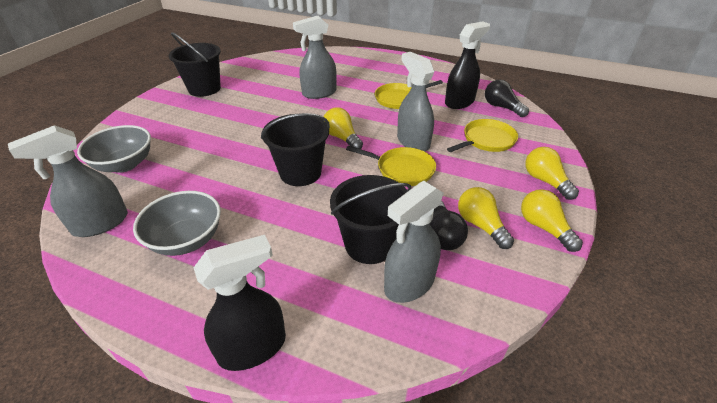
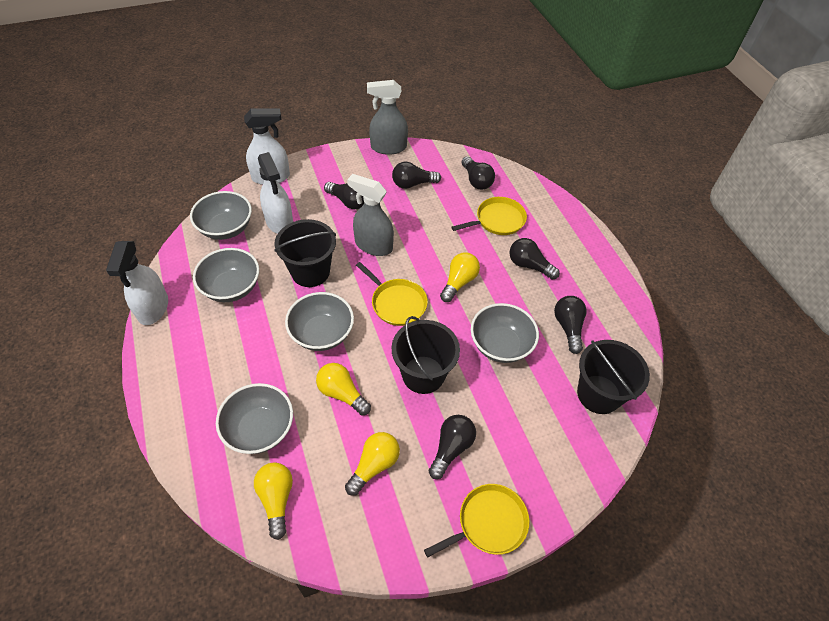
black light bulb: [429,201,468,250] [485,80,529,117] = 2 -> [324,182,364,209] [392,162,441,189] [429,415,476,479] [461,156,495,190] [510,238,560,280] [554,296,587,354] = 6
black spray bottle: [194,235,286,371] [445,21,490,109] = 2 -> none = 0
grey bowl: [77,125,151,173] [133,191,221,256] = 2 -> [190,191,252,240] [193,248,259,302] [216,383,293,454] [285,292,354,351] [471,303,539,363] = 5
grey spray bottle: [8,125,128,237] [293,16,337,99] [384,181,444,303] [397,52,434,152] = 4 -> [347,174,394,256] [367,80,408,155] = 2
white spray bottle: none = 0 -> [106,241,168,325] [244,108,290,185] [258,152,293,234] = 3

